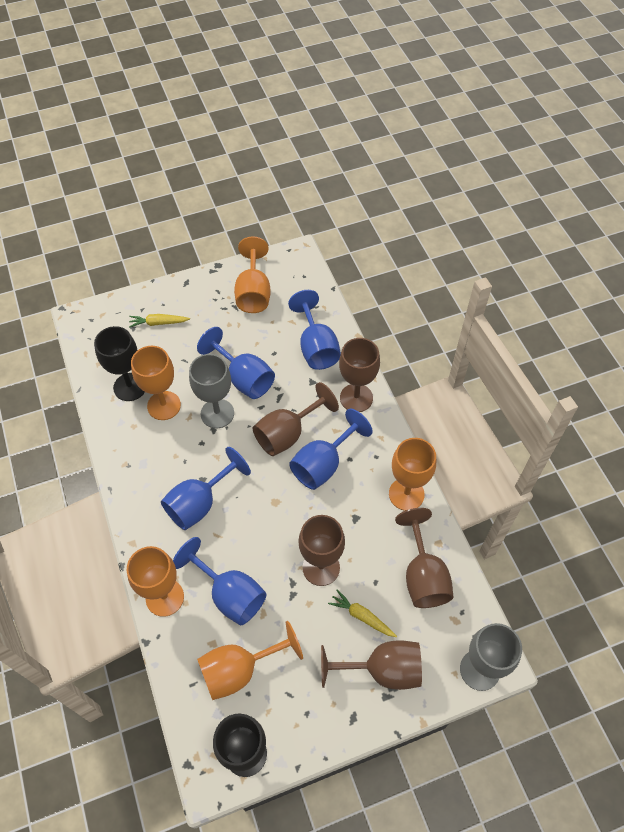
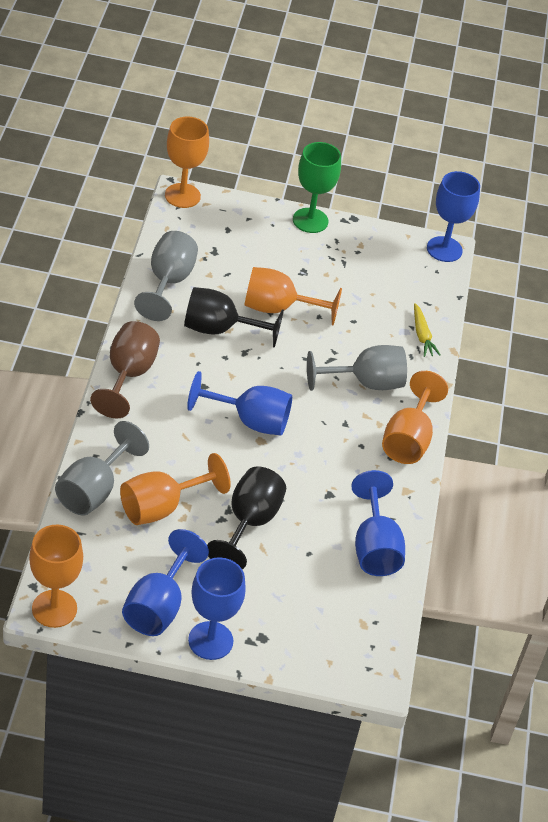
brown goblet: [253,382,339,456] [299,515,345,586] [321,640,422,690] [339,338,380,412] [395,508,454,608] = 5 -> [90,321,160,418] = 1
green goblet: none = 0 -> [293,142,341,233] = 1
grey goblet: [189,354,234,428] [460,623,522,691] = 2 -> [55,421,149,516] [134,231,198,321] [307,345,407,391] = 3
yellow carrot: [129,314,190,328] [328,589,397,637] = 2 -> [414,303,440,357] = 1

